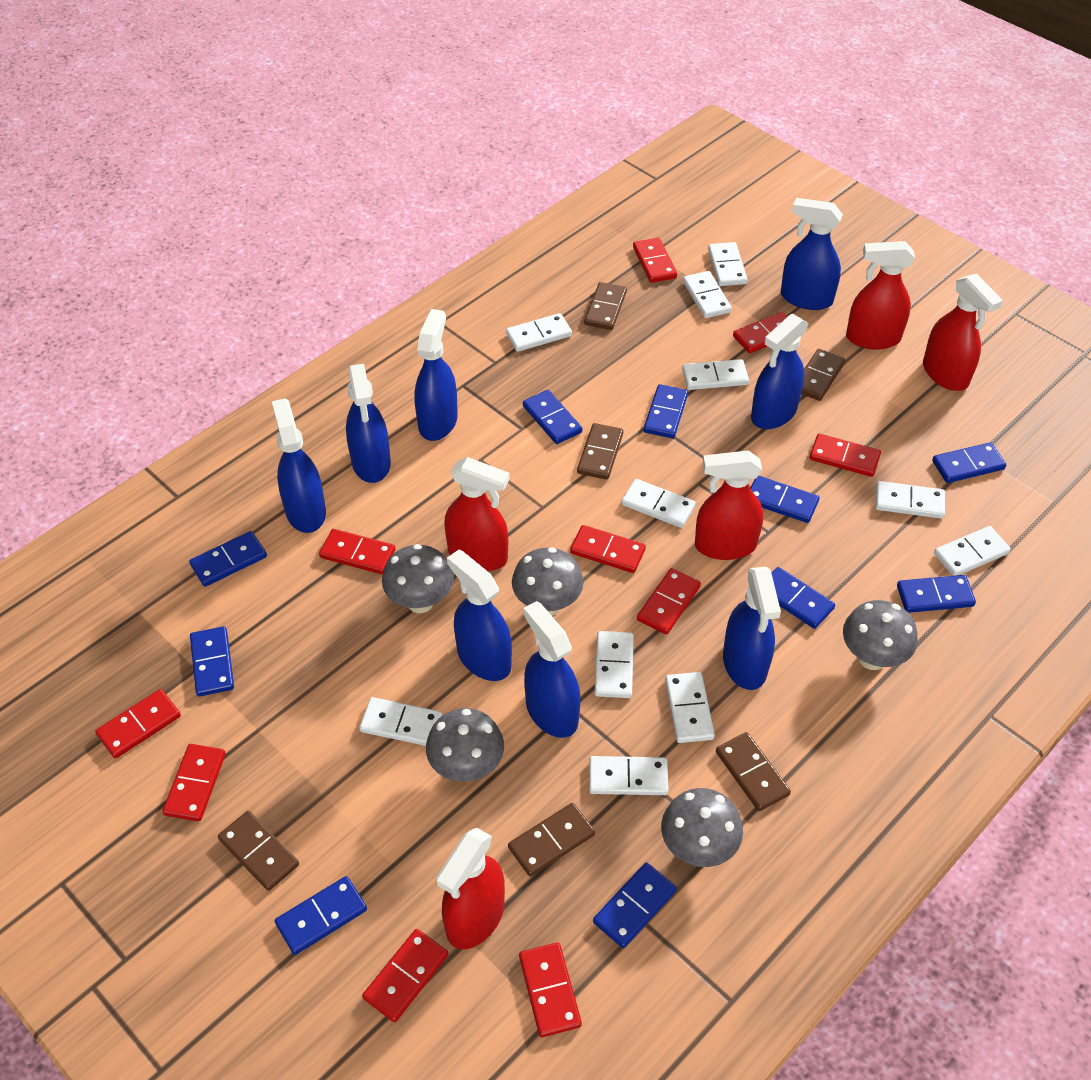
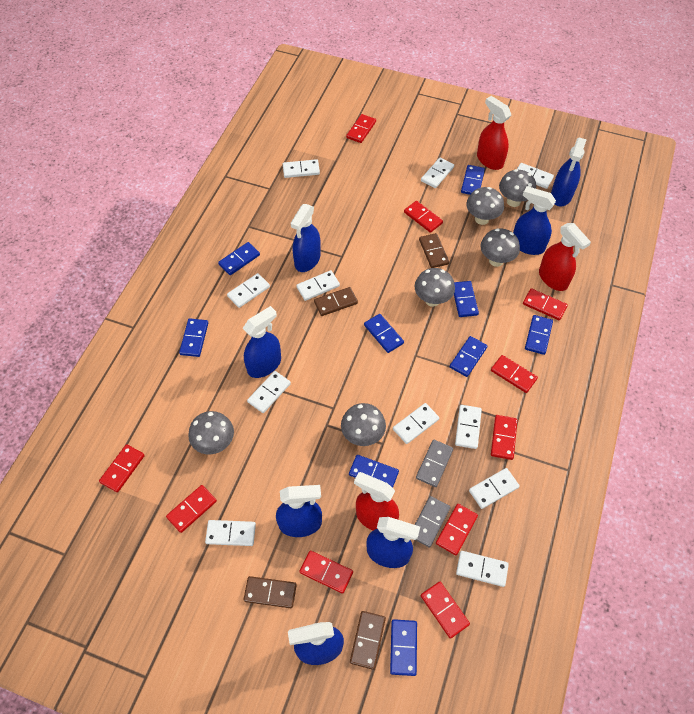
blue domino: [189,531,267,587] [190,626,234,696] [275,876,367,955] [523,390,582,444] [593,862,677,948] [644,384,688,438] [750,476,819,523] [771,567,835,629] [897,575,976,613] [932,442,1006,483] = 10 -> [179,318,208,357] [218,242,260,275] [349,455,399,488] [364,314,404,353] [390,619,417,676] [450,336,488,377] [454,281,479,317] [461,165,485,195] [525,315,553,355] = 9
blue spray bottle: [272,398,326,533] [346,364,391,483] [414,309,458,441] [447,550,512,681] [523,601,580,738] [723,567,781,690] [751,314,809,429] [781,198,843,310] = 8 -> [243,306,281,378] [276,485,322,537] [288,622,344,665] [291,204,321,272] [366,517,420,568] [513,186,556,255] [551,138,587,207] = 7
brown domino: [218,811,299,891] [508,803,595,877] [577,423,623,480] [584,282,627,330] [716,732,791,811] [801,349,845,401] = 6 -> [243,576,297,608] [314,287,358,316] [350,611,386,670] [419,233,449,268] = 4
grey domino: none = 0 -> [415,496,450,548] [416,440,453,487] = 2
grey mushroom: [382,544,454,613] [426,708,504,782] [512,547,584,616] [661,788,743,867] [843,600,918,670] = 5 -> [188,411,234,454] [341,403,386,446] [415,268,455,307] [466,187,504,225] [480,228,520,267] [499,169,536,207] = 6
red spray bottle: [436,828,505,949] [444,457,510,571] [695,451,763,560] [846,241,915,350] [923,274,1003,391] = 5 -> [354,472,399,531] [477,96,511,170] [539,223,591,291] = 3

